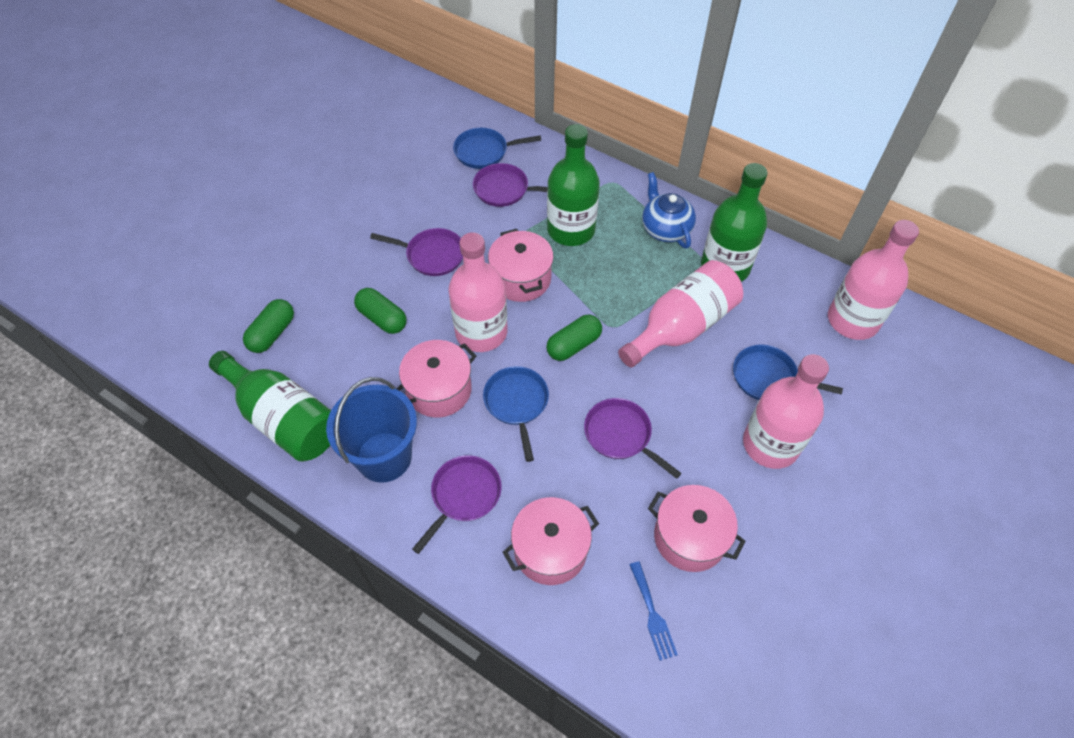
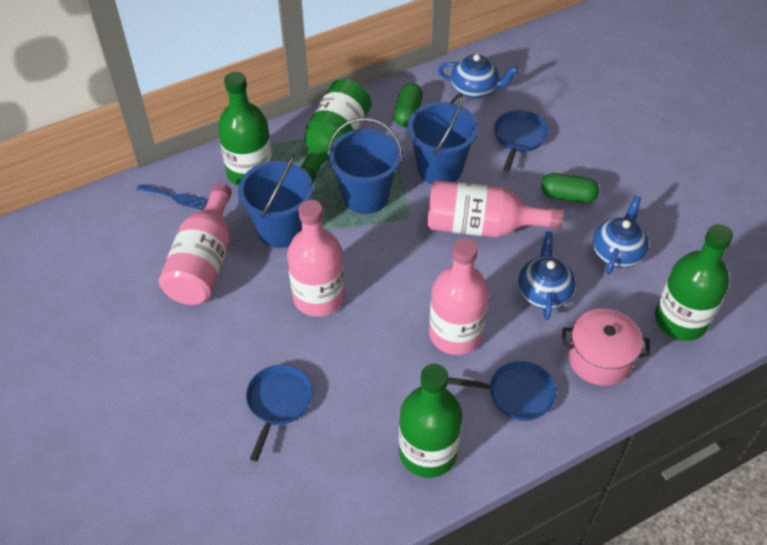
blue bucket: [326,377,417,483] = 1 -> [238,154,313,248] [328,117,403,214] [407,93,478,184] = 3
blue teapot: [642,172,696,248] = 1 -> [438,54,519,98] [518,231,576,320] [593,196,649,275] = 3
green bottle: [209,351,331,462] [547,124,600,246] [701,163,768,282] = 3 -> [218,72,273,186] [300,79,372,184] [399,364,462,478] [655,224,733,341] = 4
green capsule: [243,299,294,353] [354,288,406,334] [546,315,602,361] = 3 -> [394,83,423,127] [541,173,599,203] = 2
pink pot: [396,340,476,418] [488,229,554,302] [503,497,599,585] [648,485,746,572] = 4 -> [562,309,650,386] = 1
purple pan: [370,228,463,276] [412,455,501,554] [473,163,548,207] [584,398,681,479] = 4 -> none = 0

